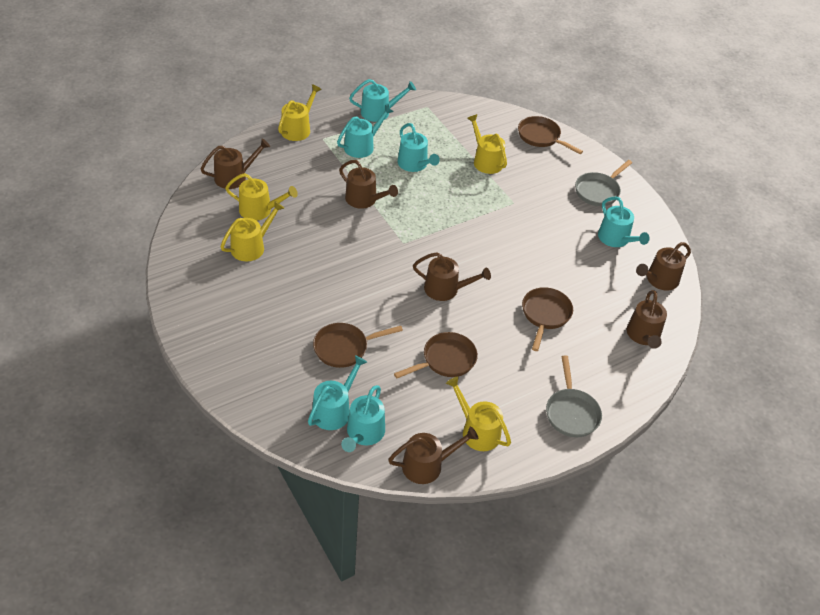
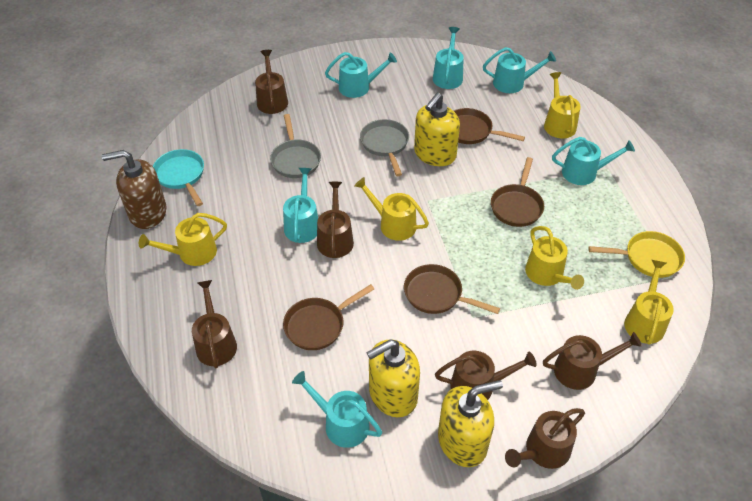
brown soap dispenser: none = 0 -> [102,150,167,229] = 1
turquoise pan: none = 0 -> [153,149,204,206] = 1
yellow pan: none = 0 -> [589,231,685,278] = 1
yellow soap dispenser: none = 0 -> [366,339,420,417] [414,93,460,166] [438,380,503,467] = 3

